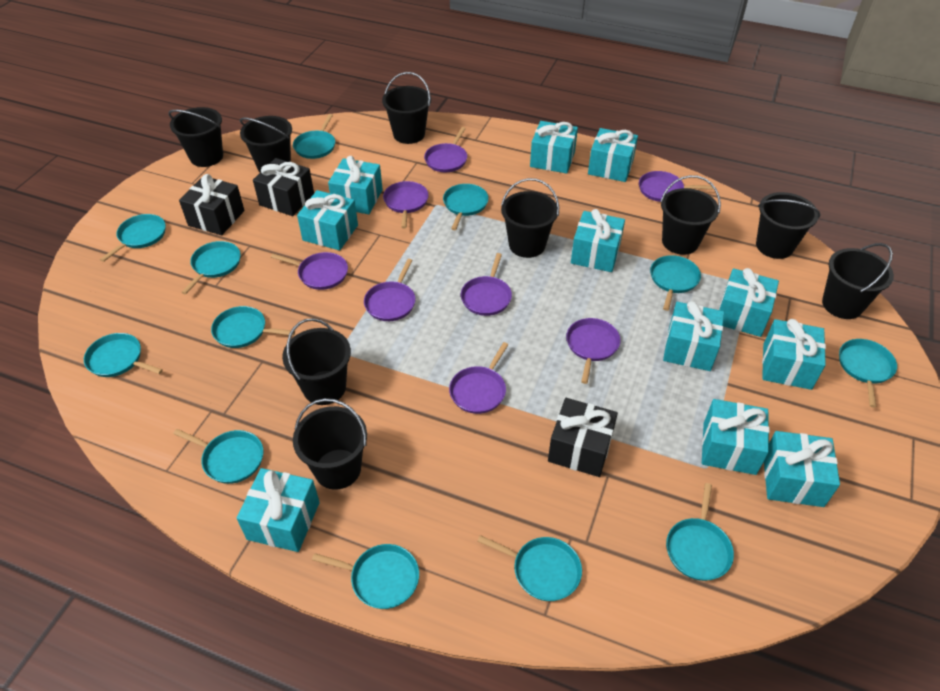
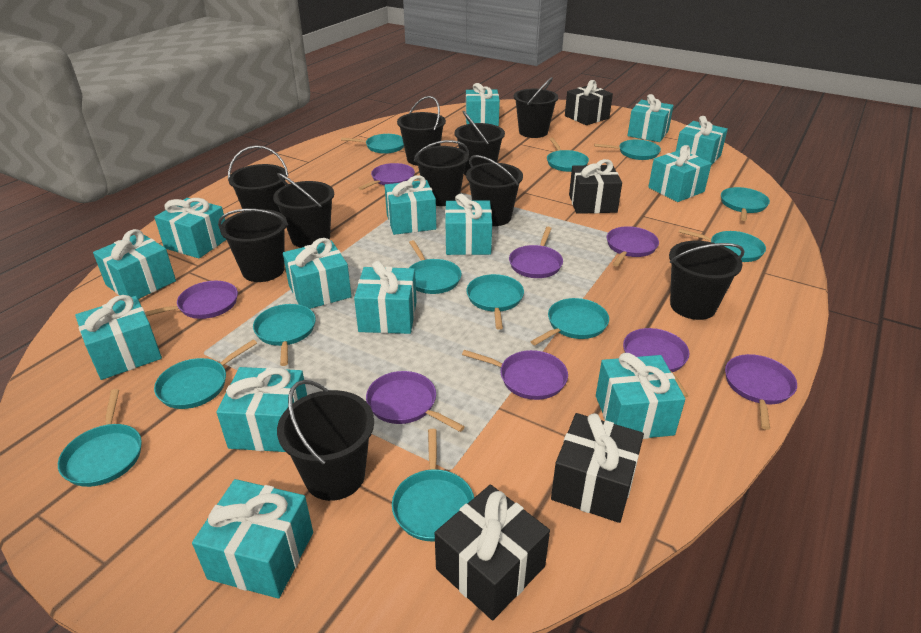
black bucket: [168,107,223,167] [240,116,292,172] [282,318,351,405] [293,398,367,490] [382,72,431,144] [501,178,559,258] [660,175,721,255] [756,192,821,259] [822,243,894,319] = 9 -> [218,209,288,282] [228,145,288,213] [273,173,334,248] [277,380,374,501] [397,96,446,166] [414,140,469,206] [455,111,505,176] [466,155,523,226] [514,77,558,138] [669,241,744,320] = 10
black gift: [179,174,244,235] [253,158,314,216] [548,398,618,477] = 3 -> [435,485,550,620] [551,413,644,523] [565,80,613,125] [569,159,622,214] = 4
turquoise gift: [237,468,320,552] [297,190,358,250] [328,156,383,214] [530,121,578,174] [571,209,625,272] [588,128,638,182] [663,301,724,371] [702,399,770,475] [719,268,779,337] [762,319,826,390] [764,431,840,507] = 11 -> [75,295,162,380] [93,229,176,299] [154,198,226,258] [192,479,313,598] [216,367,307,452] [283,238,352,309] [354,261,417,334] [385,175,436,235] [445,194,492,255] [466,83,500,126] [596,353,685,439] [627,94,674,142] [648,145,712,202] [676,116,728,165] = 14

